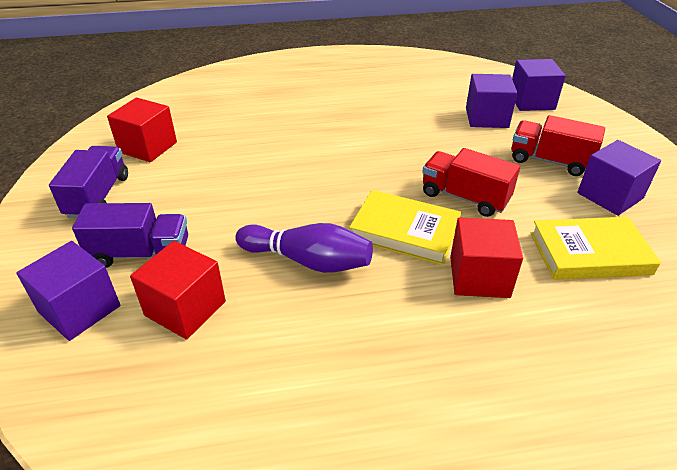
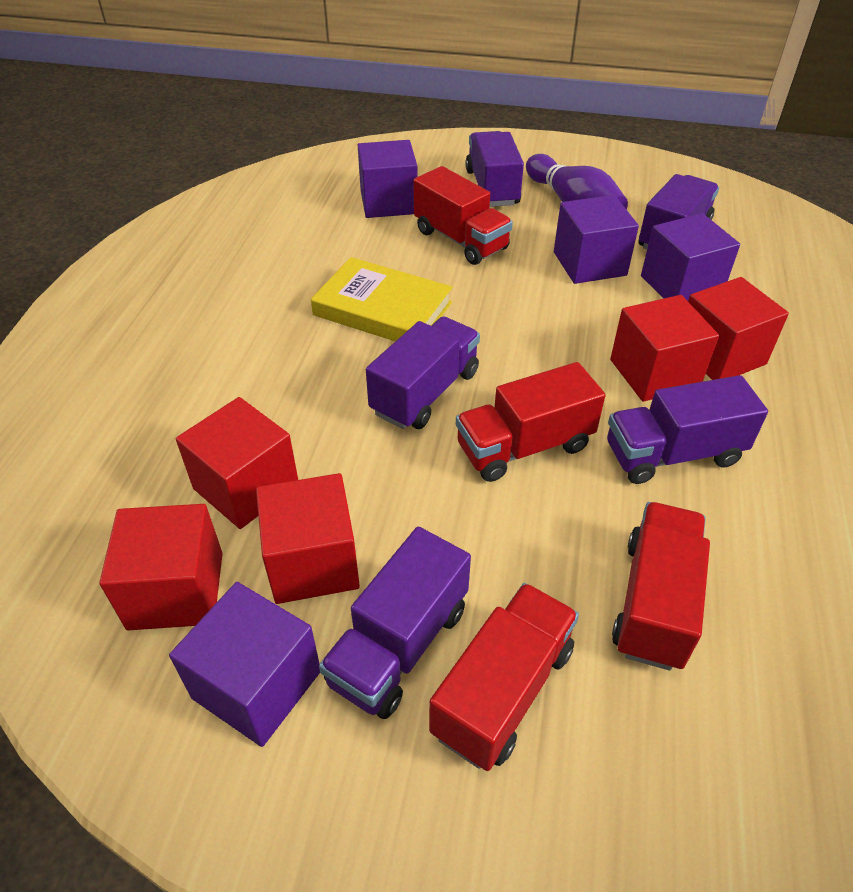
purple truck: [49,146,128,218] [72,203,188,268] = 2 -> [319,527,471,719] [366,317,480,429] [465,131,524,207] [607,375,768,484] [638,174,719,250] = 5
red cube: [107,97,177,162] [130,241,226,340] [450,217,523,298] = 3 -> [99,504,223,630] [176,397,298,529] [256,473,360,604] [610,295,719,402] [688,277,789,380] = 5
red truck: [422,148,520,217] [511,115,605,176] = 2 -> [414,166,513,265] [429,583,579,771] [456,362,606,482] [612,502,710,671] = 4
yellow book: [349,190,461,265] [530,217,661,280] = 2 -> [311,257,453,341] = 1

